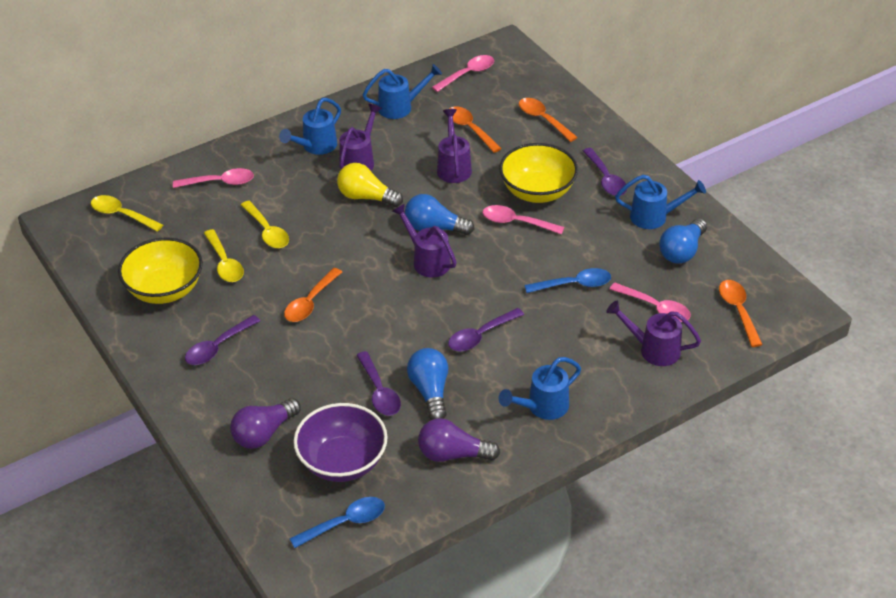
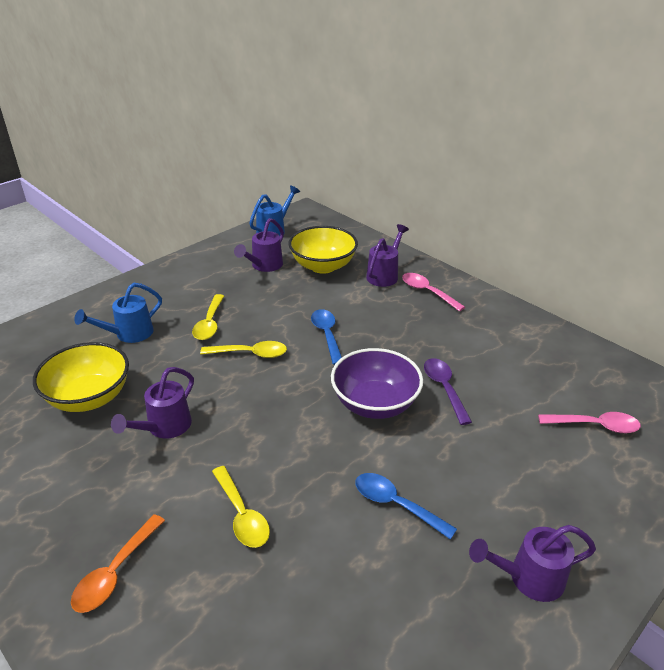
blue light bulb: [405,194,474,235] [407,348,448,420] [659,218,707,264] = 3 -> none = 0
blue watering can: [279,98,341,155] [363,64,442,119] [499,357,581,420] [615,175,706,229] = 4 -> [74,283,162,343] [249,185,300,236] = 2
orange spoon: [284,268,342,322] [449,106,502,153] [519,98,578,142] [719,280,763,347] = 4 -> [71,514,165,613] = 1
pink spoon: [173,168,254,188] [432,55,494,92] [483,205,564,235] [610,282,691,322] = 4 -> [402,273,465,311] [538,412,641,433] = 2
purple light bulb: [231,398,301,449] [418,418,500,462] = 2 -> none = 0
purple spoon: [185,315,260,365] [356,351,401,416] [448,308,524,351] [583,148,627,196] = 4 -> [424,358,472,425] = 1
yellow light bulb: [337,163,403,207] = 1 -> none = 0

